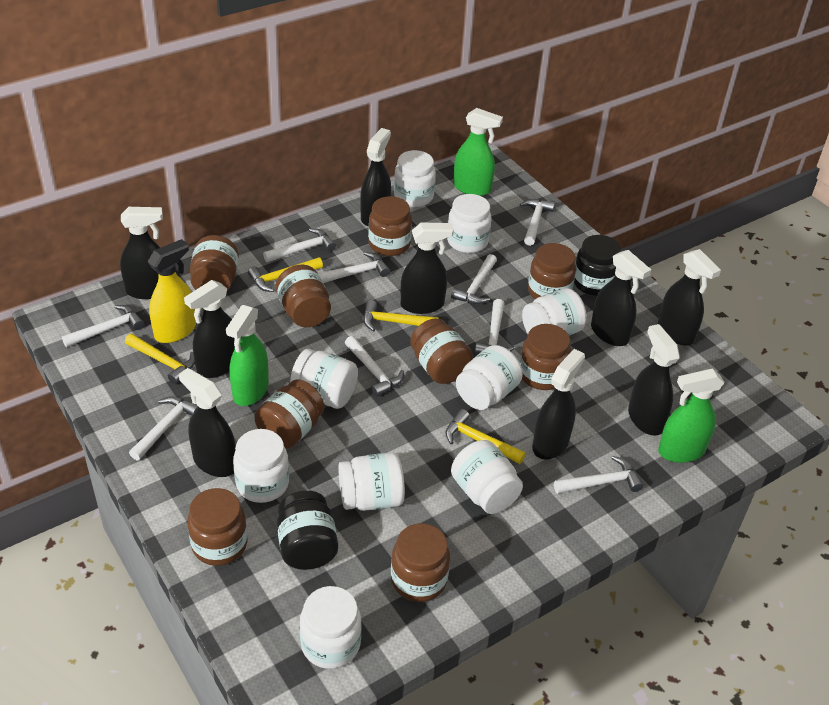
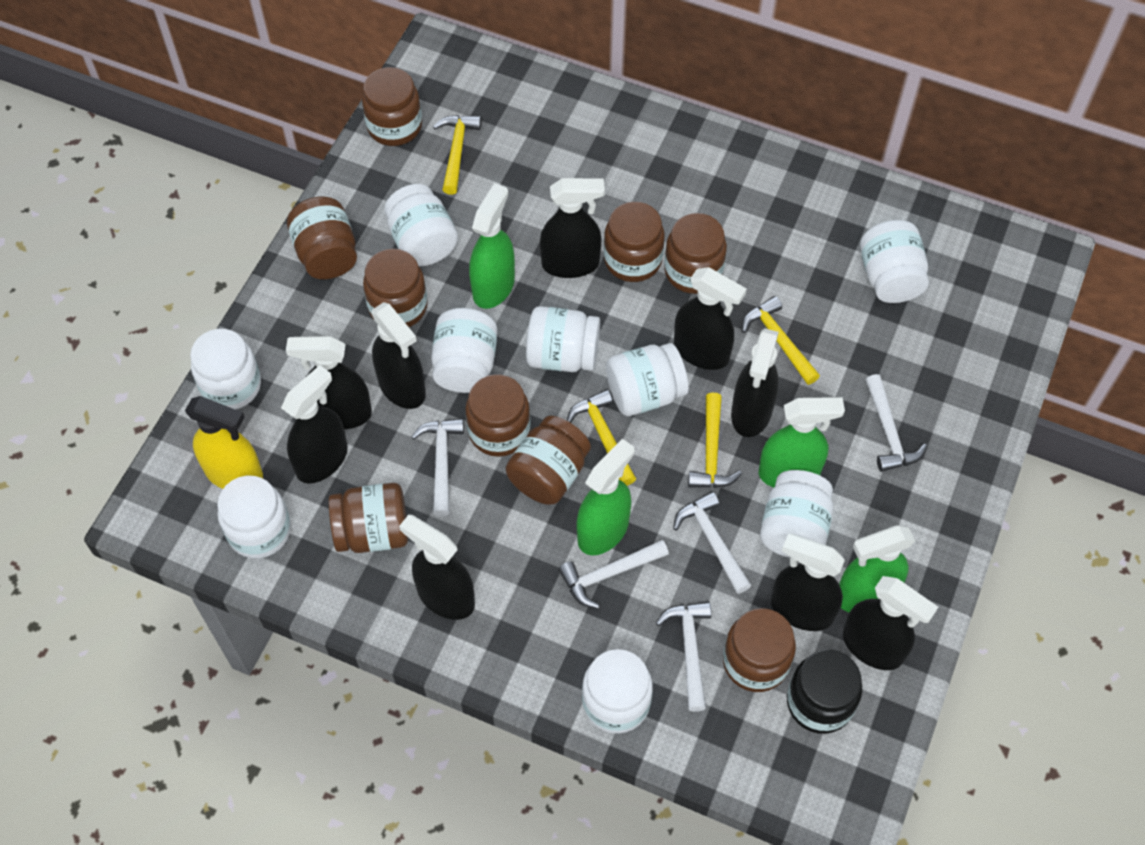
black jar: [277,491,338,570] [574,235,621,296] = 2 -> [787,650,862,734] = 1
green spray bottle: [226,305,269,406] [453,108,503,196] [658,369,725,463] = 3 -> [469,183,515,309] [577,439,634,555] [759,397,845,487] [839,525,915,613] = 4
white hammer: [62,305,144,348] [129,396,198,460] [263,228,336,262] [318,252,390,283] [345,336,404,397] [451,254,497,304] [475,299,515,354] [520,199,555,246] [554,456,643,494] = 9 -> [411,418,464,517] [558,540,669,609] [656,601,711,712] [673,491,752,594] [865,374,927,472] = 5

